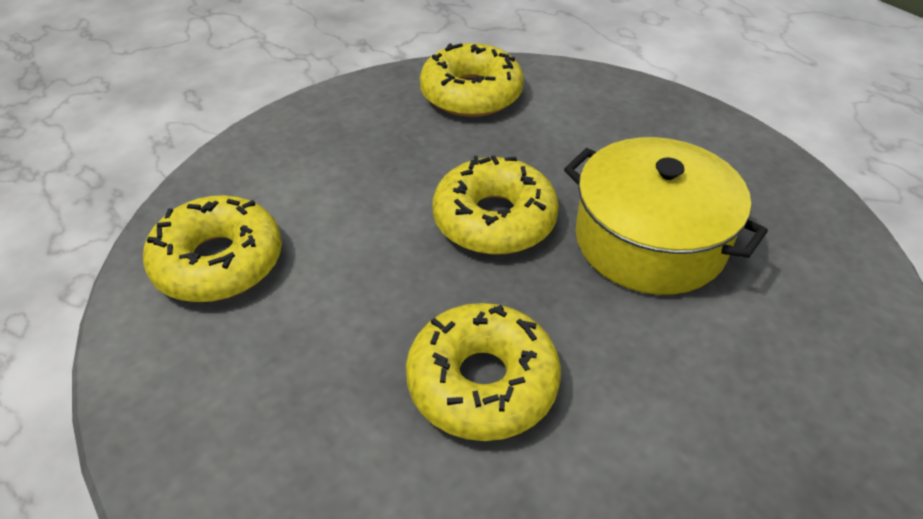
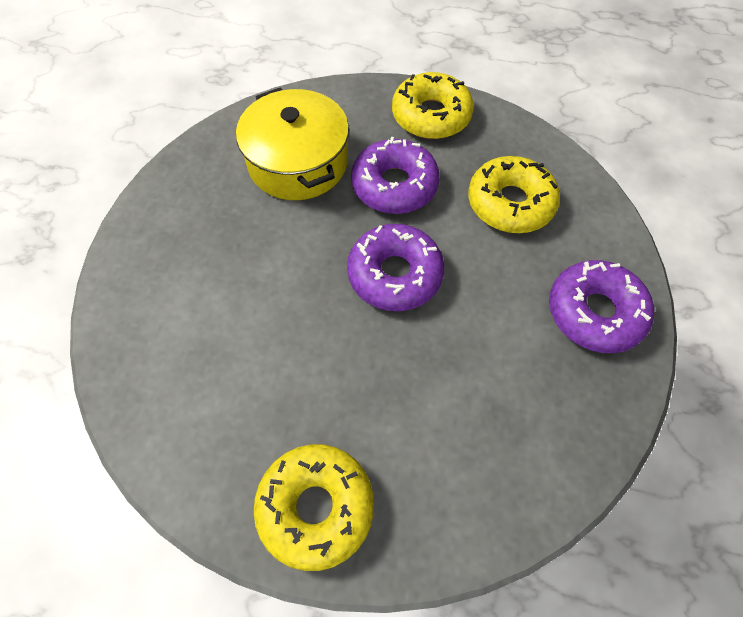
purple donut: none = 0 -> [347,224,444,311] [351,137,440,214] [549,260,654,353] = 3
yellow donut: [143,195,282,302] [406,303,561,441] [420,43,524,117] [433,155,559,255] = 4 -> [254,444,374,571] [392,72,474,139] [468,156,560,233] = 3

